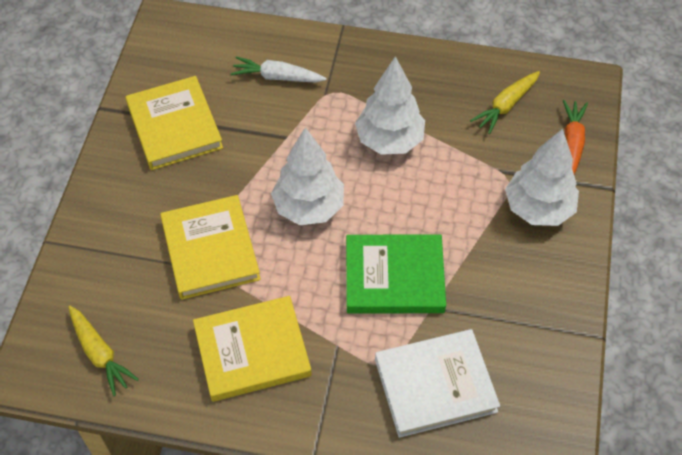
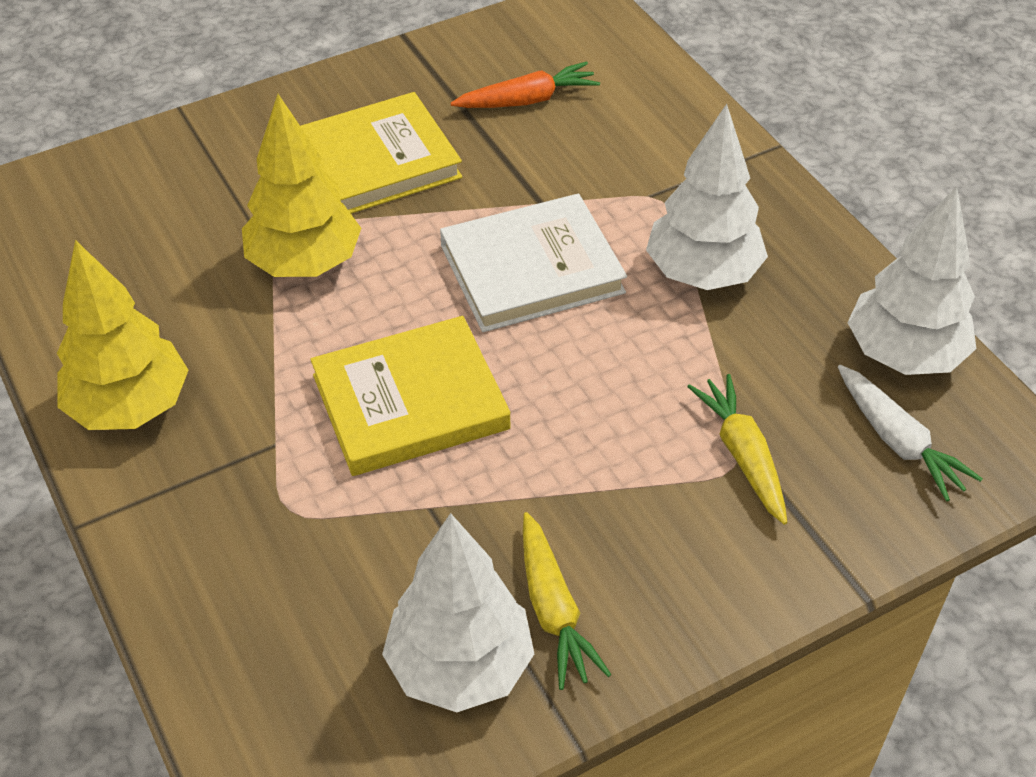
green book: [346,235,446,313] = 1 -> none = 0
yellow book: [126,76,223,170] [160,195,261,300] [193,296,312,402] = 3 -> [301,92,462,214] [310,316,511,476] = 2
yellow tree: none = 0 -> [57,240,189,430] [242,94,361,277] = 2

